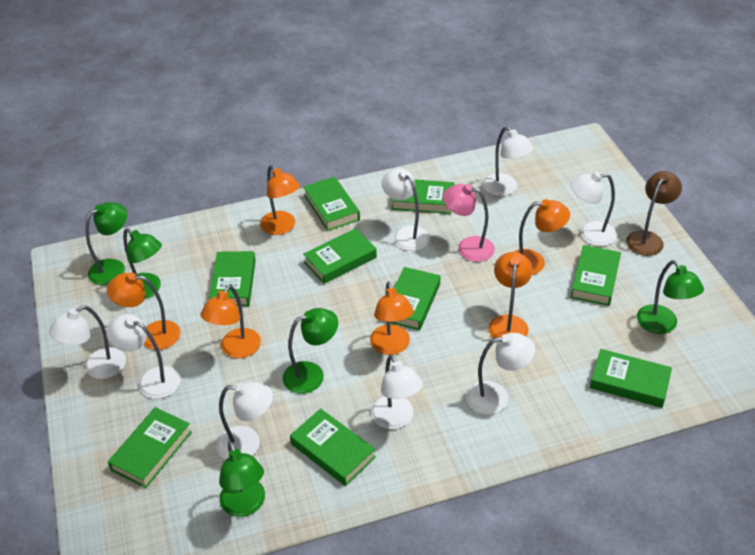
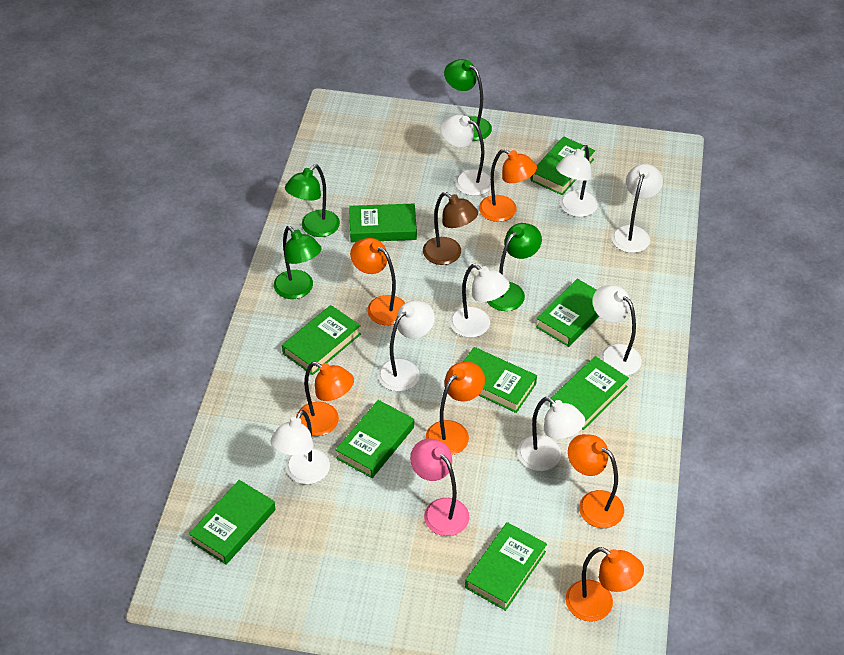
green lamp: [85,202,127,285] [123,228,162,299] [219,441,265,517] [283,308,338,394] [637,260,704,334] = 5 -> [274,226,322,299] [285,164,340,237] [444,59,492,141] [487,223,542,311] = 4

